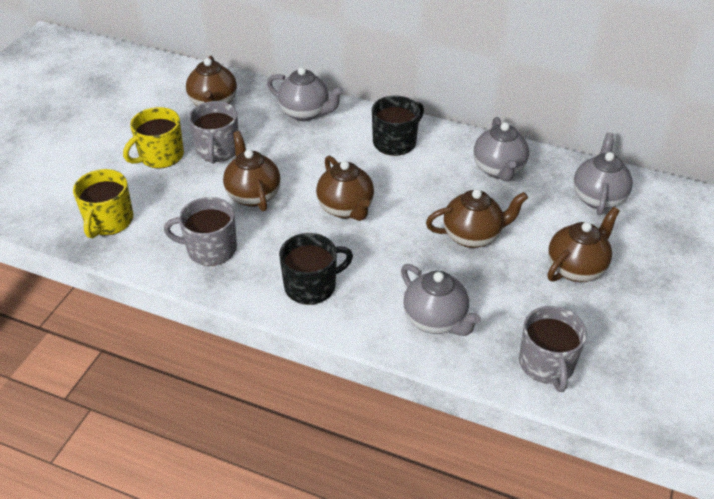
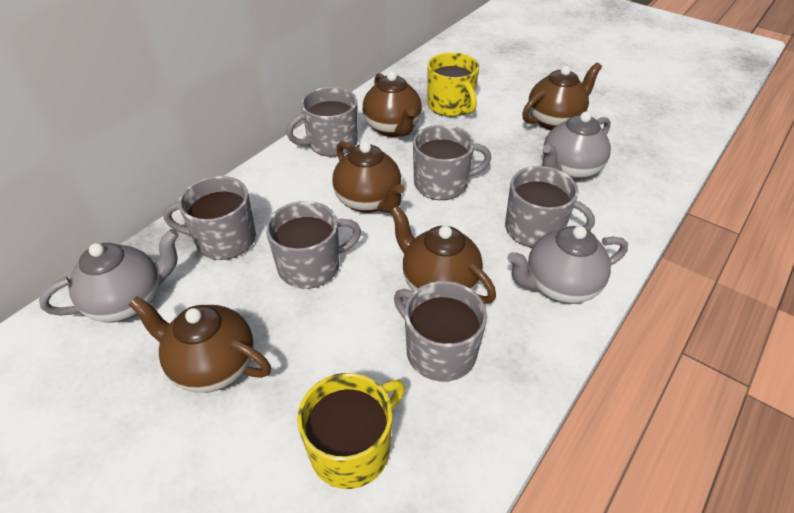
black mug: [279,233,353,305] [372,95,424,156] = 2 -> none = 0
grey mug: [164,197,237,266] [189,101,238,163] [519,306,587,392] = 3 -> [163,176,256,260] [266,201,361,289] [286,87,358,157] [394,281,487,382] [413,125,491,200] [505,166,595,248] = 6
grey teapot: [267,67,344,121] [401,264,481,336] [473,117,529,182] [573,133,633,215] = 4 -> [39,229,179,322] [508,226,628,304] [542,112,611,181] = 3

